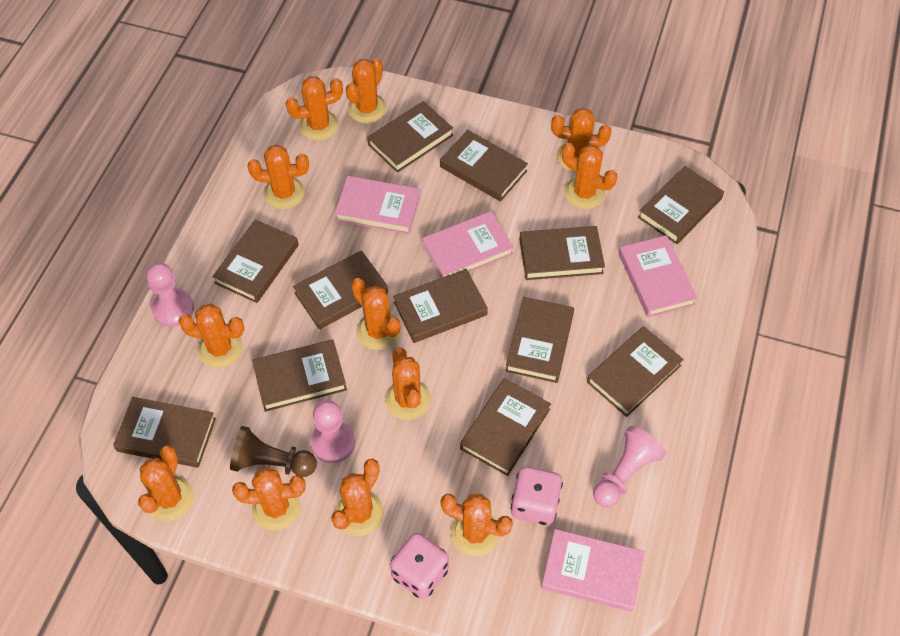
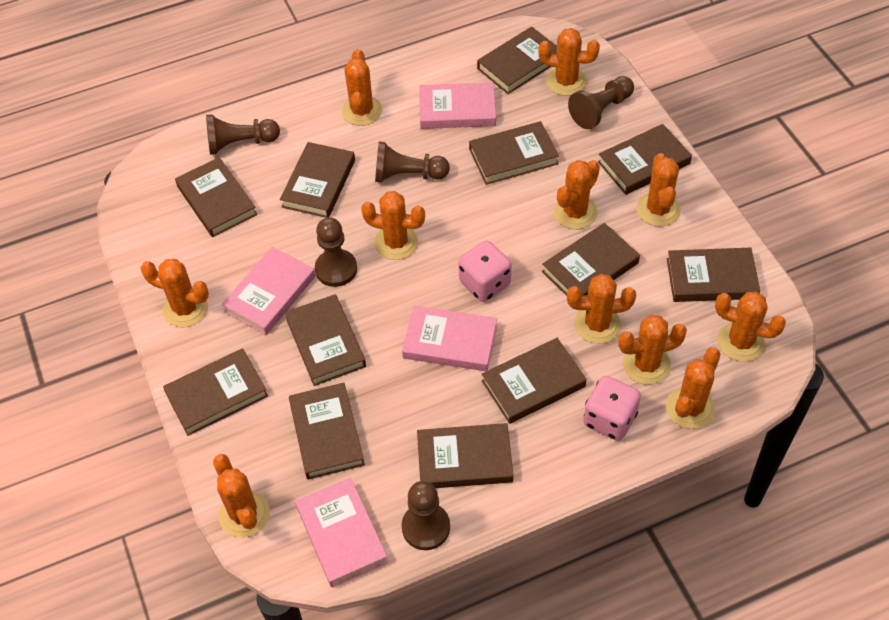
brown pawn: [230,426,317,477] = 1 -> [206,114,280,155] [315,218,357,287] [375,142,450,182] [401,481,450,550] [568,76,634,129] = 5
orange cactus: [138,445,194,521] [179,304,244,368] [232,467,306,531] [247,144,309,209] [286,76,343,141] [331,459,384,536] [346,58,387,123] [351,278,401,350] [385,347,431,420] [440,494,513,557] [551,108,611,173] [562,143,617,209] = 12 -> [141,259,209,327] [213,454,270,538] [342,49,382,126] [361,191,425,260] [538,28,600,96] [554,160,600,230] [567,274,636,344] [618,315,687,385] [637,153,681,227] [666,347,721,429] [715,292,786,362] = 11
pink pawn: [146,263,194,327] [310,400,355,463] [593,426,666,507] = 3 -> none = 0

